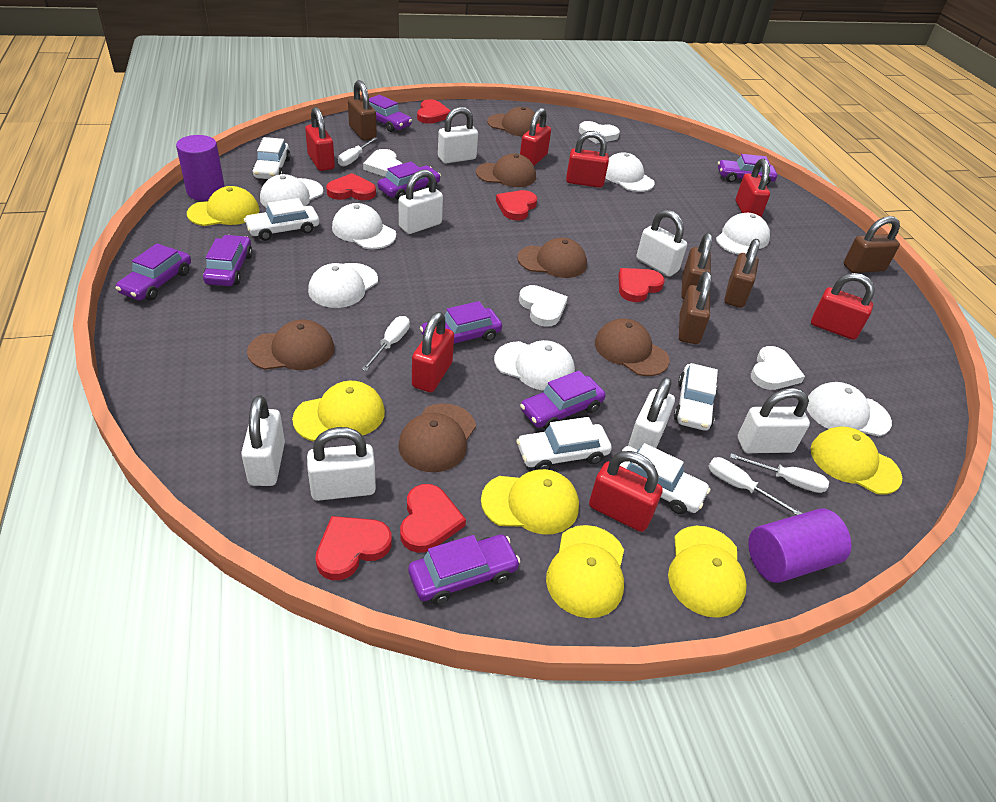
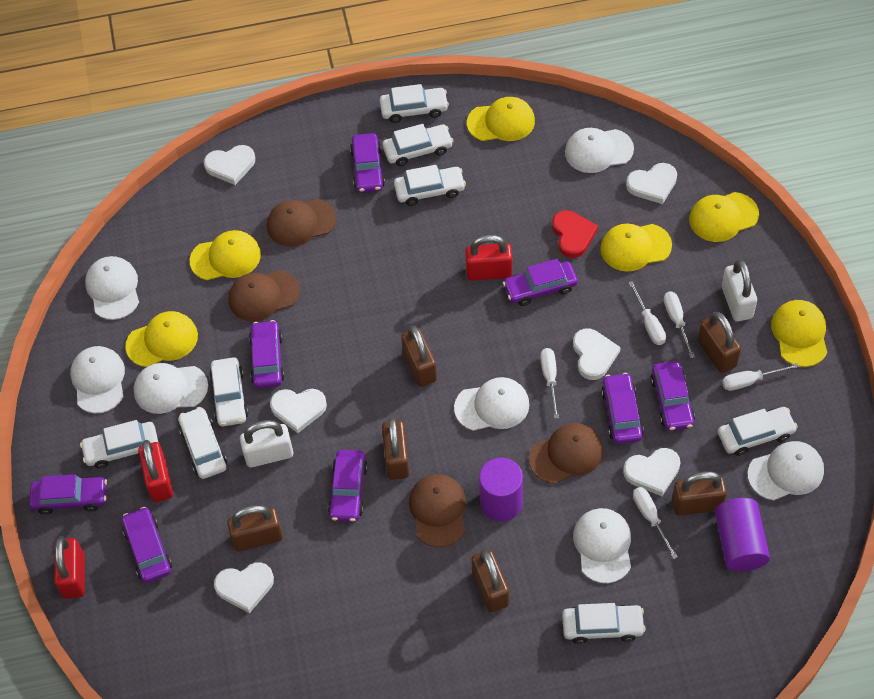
brown cap: [247,320,335,370] [398,403,476,472] [476,154,536,187] [487,107,540,136] [517,238,587,278] [595,319,670,376] = 6 -> [229,270,300,321] [267,199,337,247] [409,474,466,547] [529,423,603,484] = 4
brown padlock: [348,80,377,140] [679,271,711,344] [681,233,712,299] [724,239,760,308] [844,216,900,273] = 5 -> [227,505,283,551] [382,417,409,480] [401,325,437,387] [471,549,509,612] [672,471,727,516] [698,312,741,373] = 6
red heart: [315,516,392,580] [326,173,376,200] [400,484,466,553] [417,99,451,124] [496,190,537,220] [619,268,665,302] = 6 -> [552,210,598,258] = 1
red padlock: [305,107,335,171] [412,312,454,392] [520,108,551,166] [566,131,609,188] [589,451,663,532] [736,159,770,217] [811,273,875,340] = 7 -> [54,536,85,599] [138,440,173,502] [465,234,512,281] = 3
white car: [244,198,319,241] [252,137,291,179] [516,417,612,470] [620,443,711,514] [674,363,718,431] = 5 -> [80,420,159,469] [178,407,227,479] [209,357,249,426] [380,84,449,123] [382,124,453,166] [394,165,466,206] [562,603,646,644] [718,407,798,456] = 8
white heart: [363,149,402,177] [519,285,568,327] [579,121,620,144] [751,346,805,390] = 4 -> [204,145,255,185] [214,563,274,613] [270,389,327,433] [573,328,621,380] [623,448,681,496] [626,163,677,204] = 6
white padlock: [241,395,285,486] [307,427,376,501] [399,170,443,234] [438,107,478,163] [628,377,675,450] [636,210,687,277] [738,388,810,453] = 7 -> [240,420,294,468] [722,259,757,322] = 2
white screwdriver: [338,137,378,166] [361,316,410,371] [708,457,803,515] [730,453,829,493] = 4 -> [540,348,559,419] [628,281,666,345] [633,487,678,559] [664,291,695,358] [722,363,799,391] = 5

